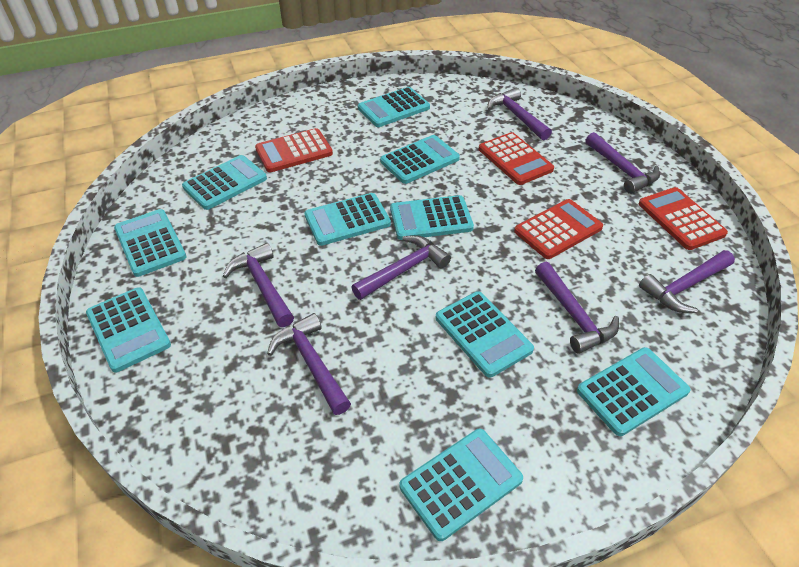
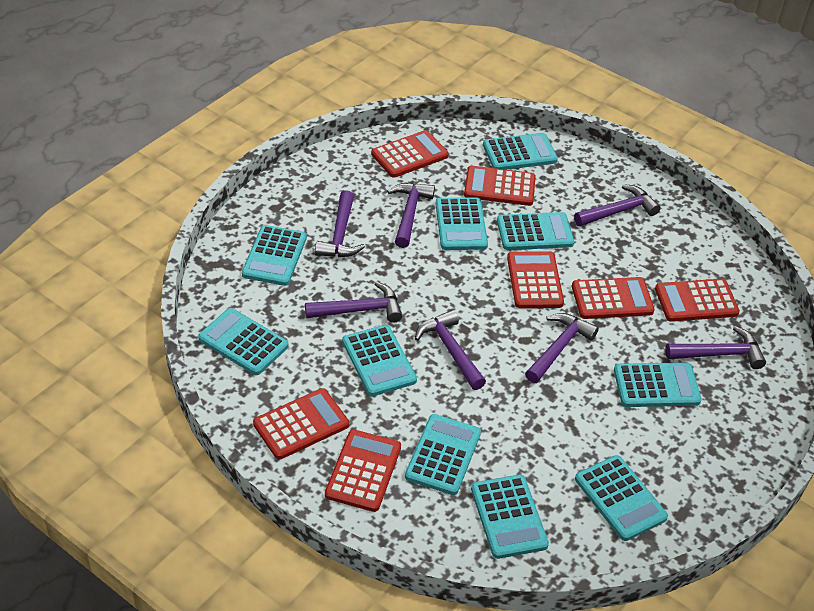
red calculator: [255,128,333,172] [479,132,554,185] [514,199,603,259] [638,187,728,250] = 4 -> [253,388,349,460] [325,429,401,512] [371,130,449,178] [464,166,536,206] [507,251,564,308] [572,277,655,319] [655,279,740,322] = 7

